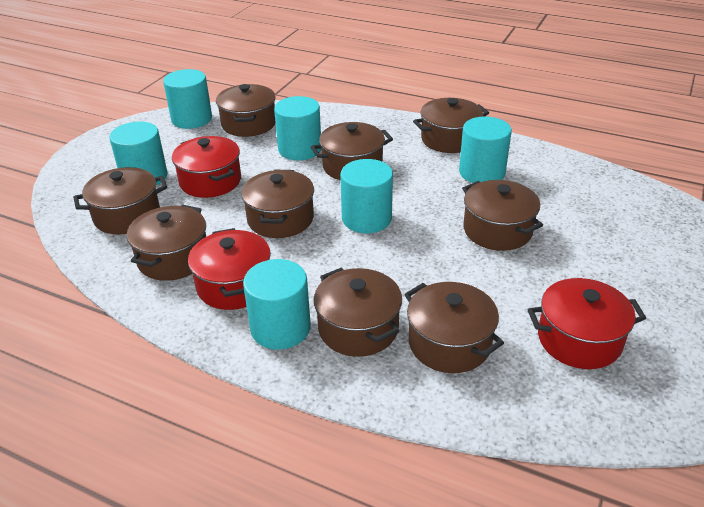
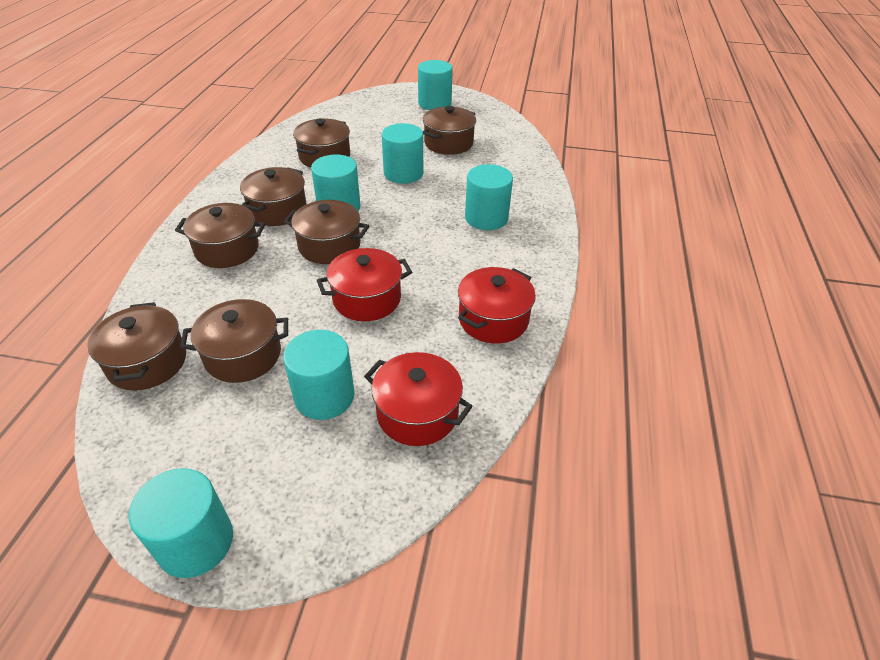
brown pot: [73,167,167,235] [127,204,206,281] [216,84,276,137] [241,170,314,238] [311,122,393,180] [314,268,402,357] [404,282,504,373] [413,98,489,153] [462,180,543,251] = 9 -> [87,302,186,391] [175,203,265,268] [180,299,288,383] [240,167,307,226] [284,200,369,264] [293,118,350,168] [422,106,476,155] = 7

